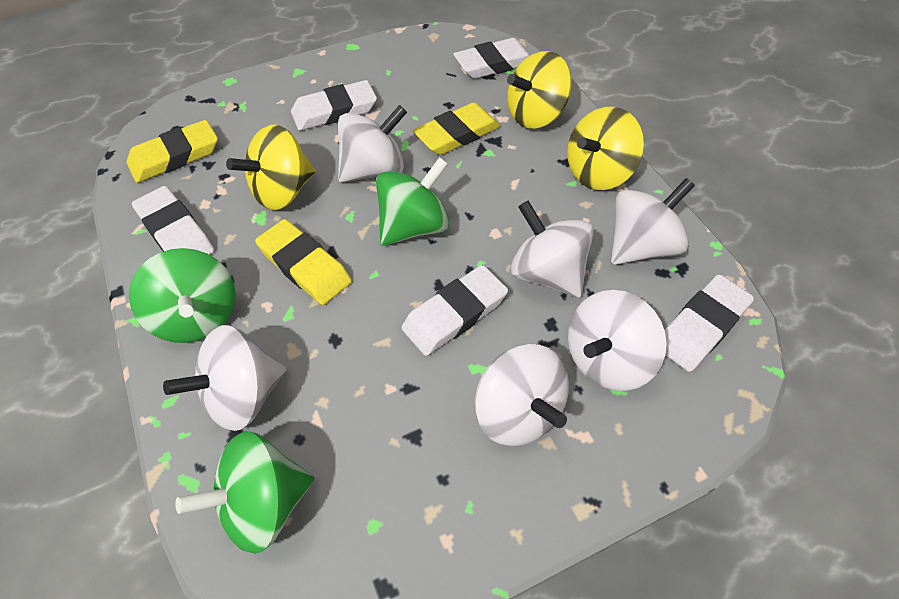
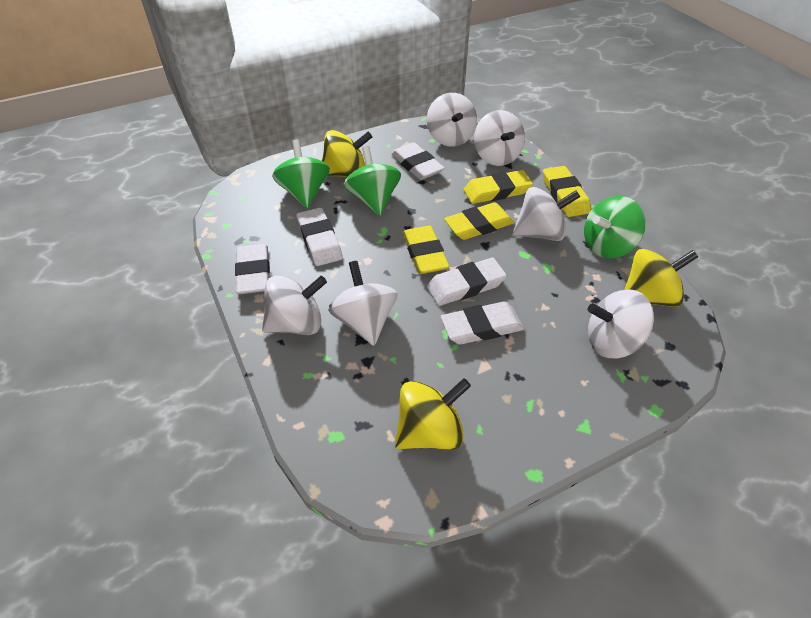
yellow eraser: [127,120,218,183] [255,219,352,305] [413,102,500,155] = 3 -> [403,226,449,274] [444,202,514,240] [464,170,533,204] [543,166,591,217] = 4

